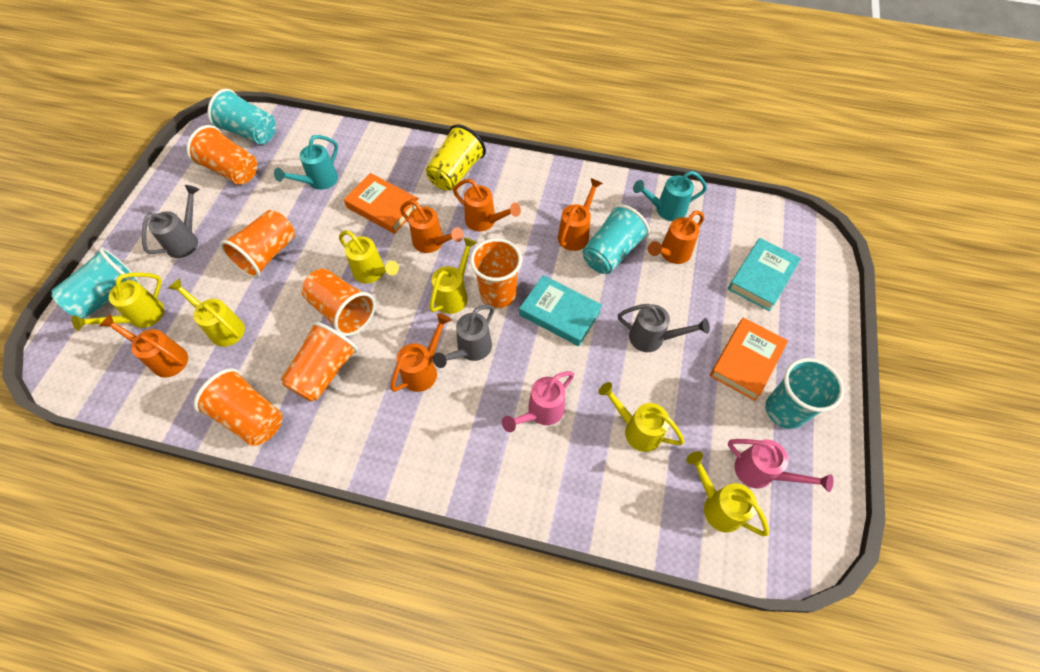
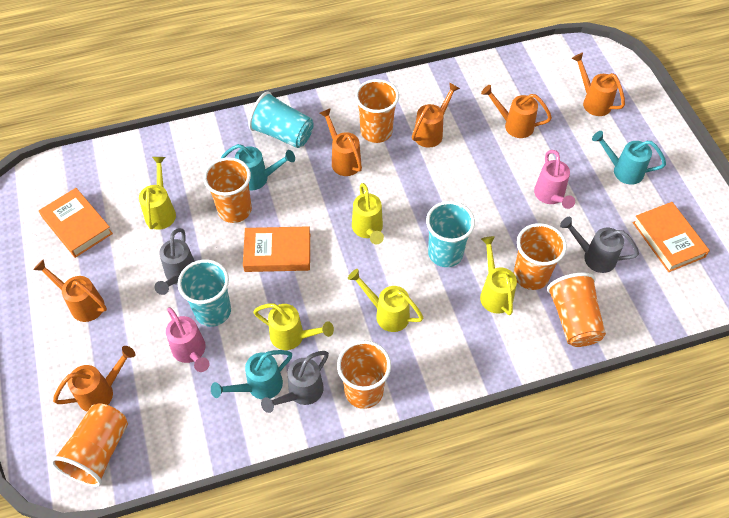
orange book: [344,173,419,234] [710,317,788,401] = 2 -> [39,188,113,258] [243,226,310,272] [633,202,710,272] = 3
turquoise book: [519,275,602,346] [728,238,801,311] = 2 -> none = 0
turquoise cup: [51,247,141,319] [208,89,276,144] [582,204,650,274] [766,358,844,429] = 4 -> [178,259,231,327] [248,92,314,148] [426,201,475,267] = 3
turquoise watering can: [274,135,338,190] [633,171,707,221] = 2 -> [211,350,292,399] [221,144,295,190] [592,131,666,185] = 3
yellow cup: [426,125,486,191] = 1 -> none = 0
yellow watering can: [72,273,164,331] [168,278,245,347] [339,230,399,284] [429,237,477,314] [598,382,685,452] [686,451,769,536] = 6 -> [139,157,176,230] [253,303,334,350] [348,269,423,332] [352,183,384,244] [480,236,517,315] = 5

